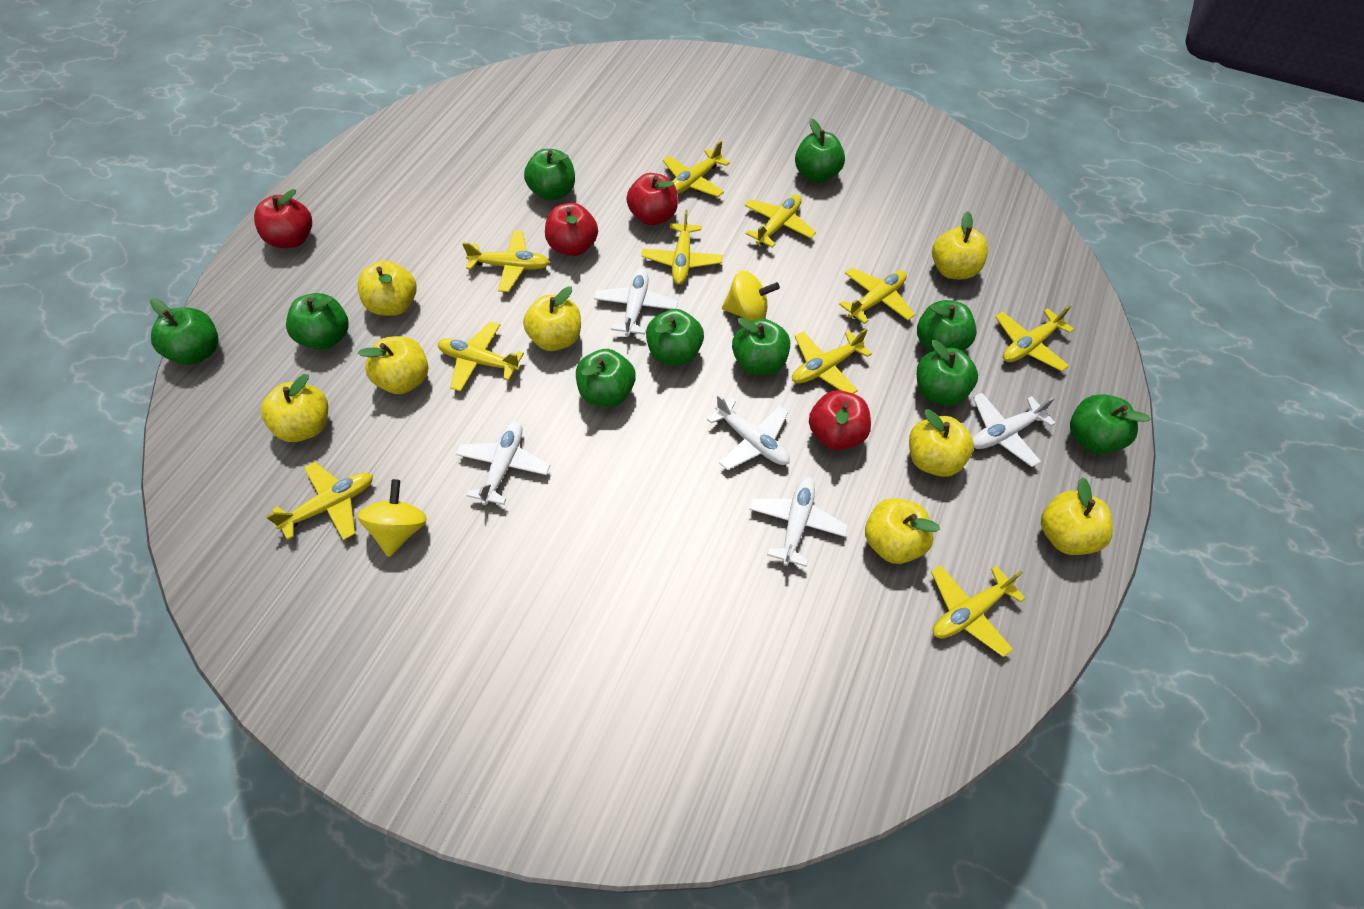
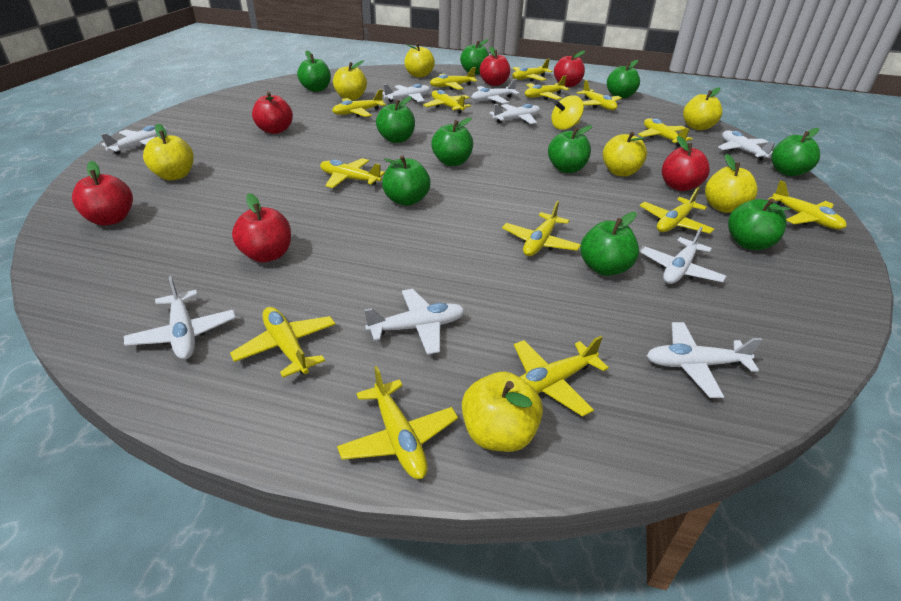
red apple: [254,189,312,248] [545,203,598,256] [626,173,678,225] [809,390,871,450] = 4 -> [72,161,133,225] [232,193,291,262] [252,92,293,134] [479,47,510,86] [554,51,585,87] [662,136,710,191] = 6
white plane: [456,421,550,505] [594,269,678,336] [707,394,790,470] [749,477,848,567] [972,393,1056,467] = 5 -> [101,126,168,154] [124,276,236,359] [364,289,465,355] [383,84,430,102] [472,79,519,104] [490,104,540,124] [639,227,726,284] [647,322,762,398] [718,130,775,161] = 9
yellow apple: [261,374,328,442] [358,260,416,316] [358,336,428,394] [523,286,581,351] [865,498,940,564] [909,409,974,477] [932,211,988,279] [1041,477,1113,555] = 8 -> [143,124,194,181] [333,60,367,100] [404,43,435,78] [462,372,543,452] [603,132,647,177] [683,87,722,130] [705,154,758,213] = 7
yellow plane: [266,462,373,540] [437,322,524,392] [462,231,550,292] [641,210,723,285] [663,141,730,197] [745,194,816,248] [792,328,872,394] [839,268,915,324] [931,565,1025,657] [995,305,1074,372] = 10 -> [230,307,336,378] [320,158,385,188] [332,89,386,117] [337,366,458,479] [423,90,471,114] [430,67,477,90] [502,201,581,256] [512,59,553,81] [514,336,609,417] [525,75,570,100] [576,80,622,110] [638,118,693,146] [640,187,714,233] [769,180,846,229] = 14
yellow spinning top: [357,479,427,557] [722,270,780,321] = 2 -> [551,95,584,130] = 1

